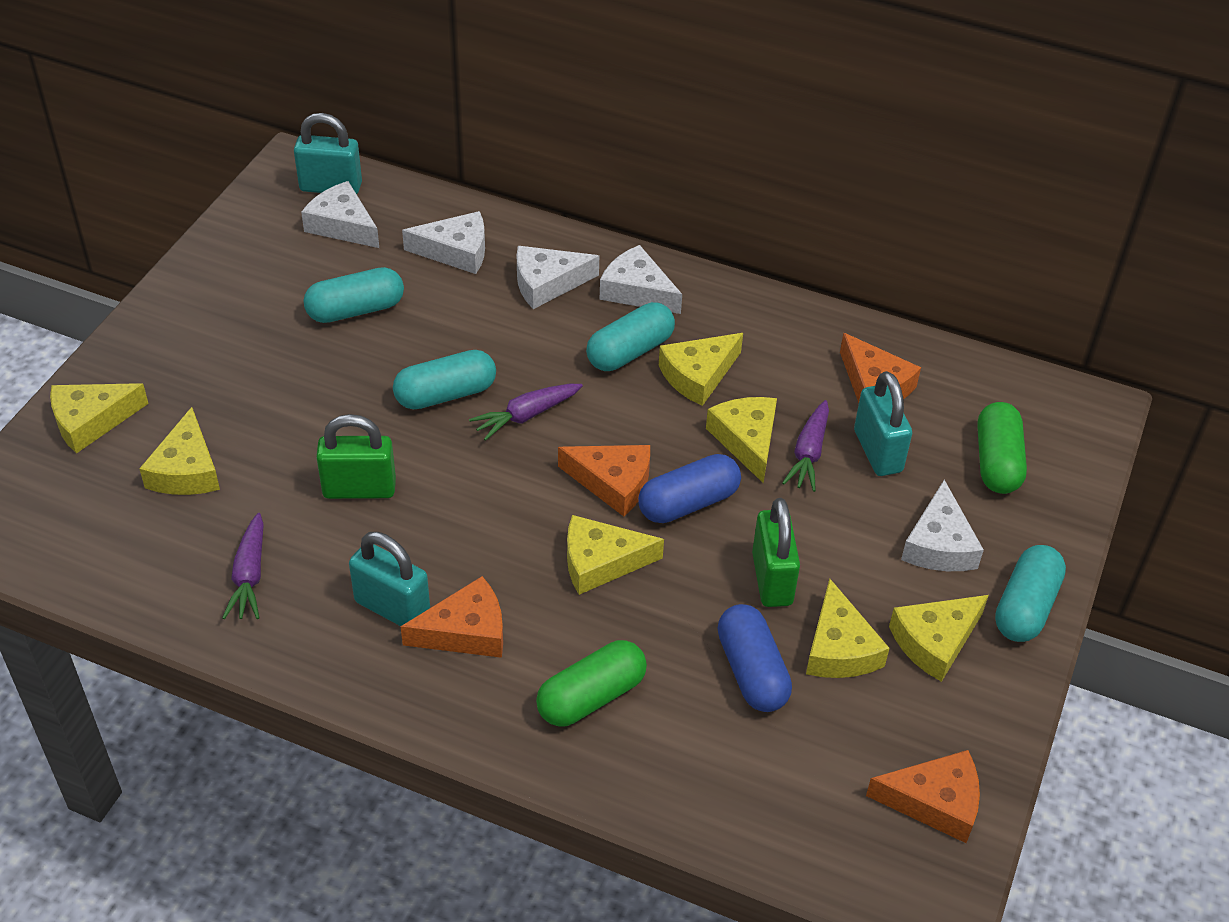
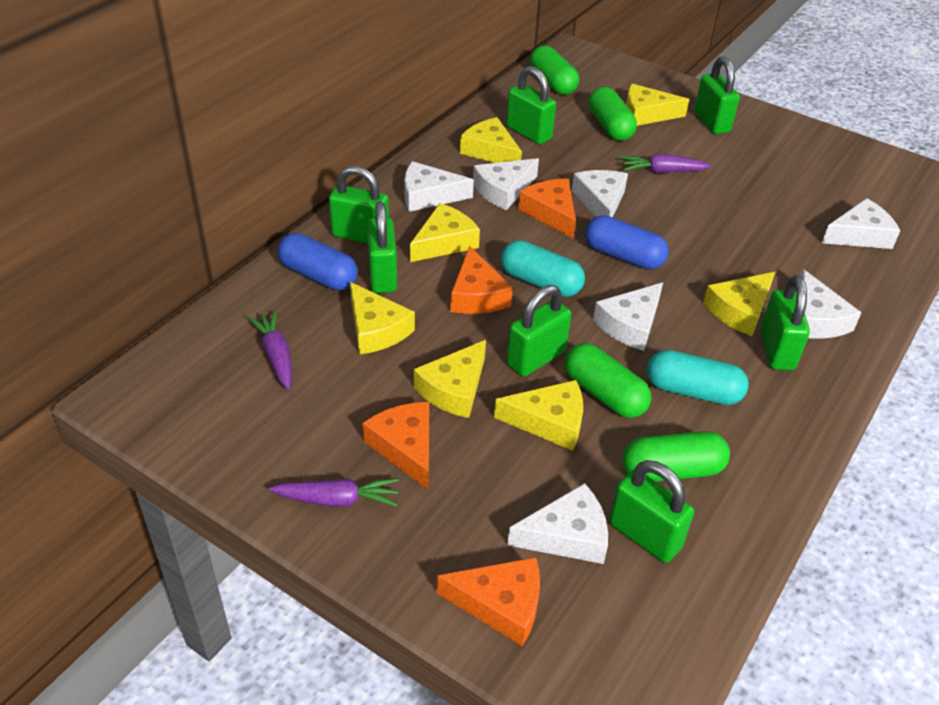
green capsule: [536,640,647,727] [977,402,1027,494] = 2 -> [530,46,579,95] [565,343,651,418] [589,87,637,141] [622,431,730,482] = 4
green padlock: [316,414,396,499] [752,498,800,607] = 2 -> [329,166,389,243] [367,202,397,293] [506,66,556,145] [507,285,572,377] [609,460,694,563] [694,56,740,134] [760,275,810,371] = 7
turquoise capsule: [304,267,404,323] [393,350,496,409] [586,302,675,371] [995,545,1066,642] = 4 -> [501,240,585,297] [647,350,749,405] = 2
turquoise padlock: [294,113,362,194] [349,532,430,626] [854,371,912,476] = 3 -> none = 0
white cheese: [301,181,379,248] [402,211,485,274] [517,246,599,309] [600,245,682,314] [901,480,984,571] = 5 -> [404,161,474,212] [473,158,539,210] [507,483,608,564] [572,170,628,218] [593,282,663,351] [800,269,861,339] [822,198,900,249] = 7

